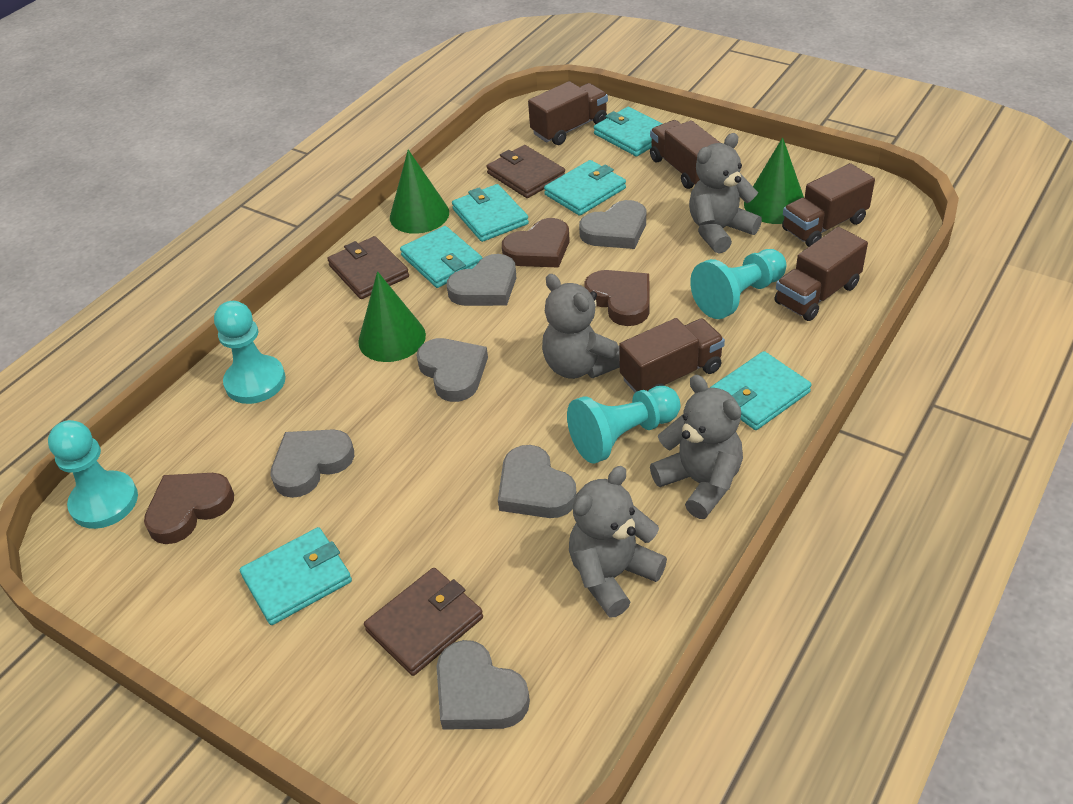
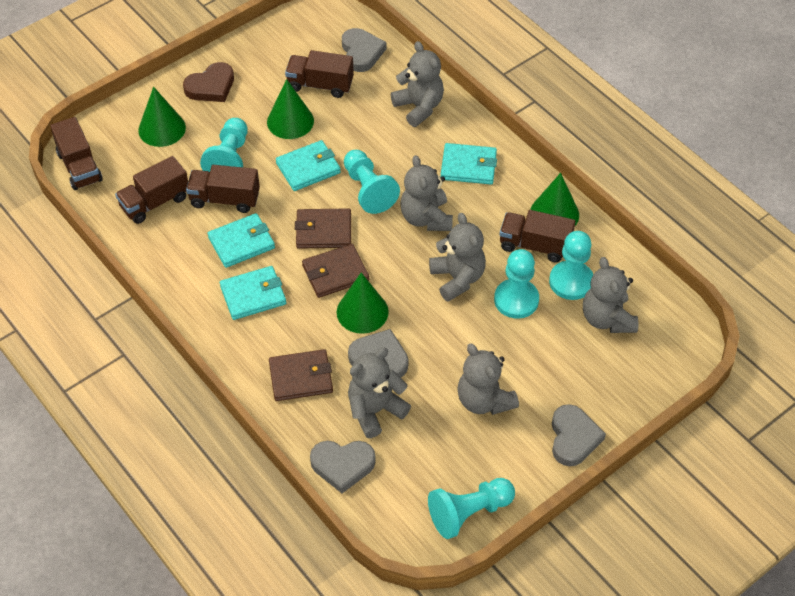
brown heart: [144,473,234,544] [502,218,569,268] [584,270,650,326] = 3 -> [183,62,234,102] = 1
green cone: [358,271,426,362] [390,150,449,234] [744,137,804,224] = 3 -> [138,87,186,147] [267,79,314,139] [337,273,389,334] [530,173,579,226] = 4
grey heart: [271,429,354,498] [417,338,488,402] [437,640,530,730] [447,254,516,306] [498,445,577,518] [579,200,646,249] = 6 -> [310,441,376,493] [342,28,386,72] [348,329,408,378] [552,404,606,466] = 4
grey teddy bear: [542,274,620,379] [569,466,667,617] [650,375,743,519] [689,133,762,254] = 4 -> [348,348,411,438] [391,41,444,127] [400,155,453,231] [429,213,486,302] [457,343,519,415] [583,257,638,333] = 6
turquoise pawn: [48,420,138,529] [214,301,286,404] [567,386,681,464] [690,249,786,319] = 4 -> [200,118,248,172] [344,150,400,214] [428,478,515,539] [494,249,539,319] [549,231,593,300] = 5
turquoise wallet: [240,527,352,625] [400,226,482,288] [452,184,529,242] [544,160,626,216] [594,107,662,157] [710,351,812,430] = 6 -> [208,213,275,268] [220,266,286,320] [276,140,341,191] [441,143,497,184] = 4

